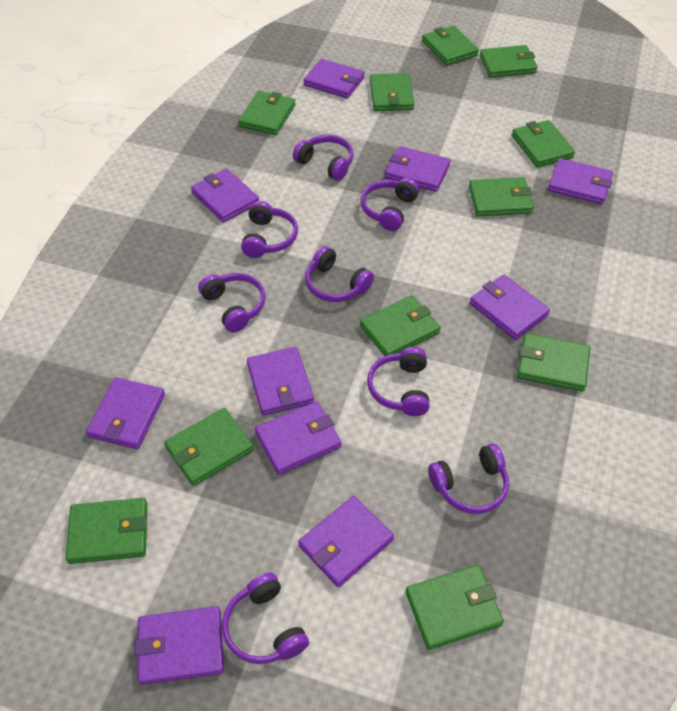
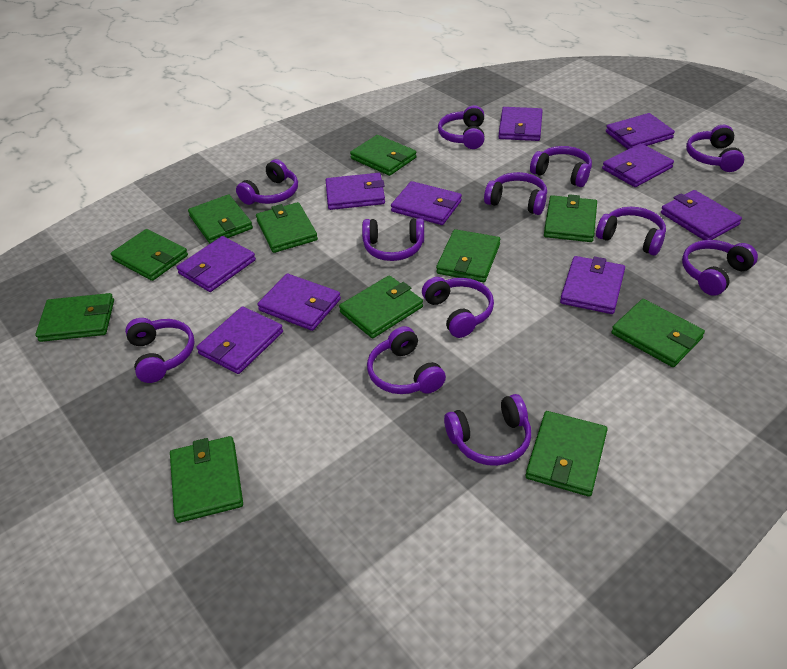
purple headphones: [198,273,266,332] [222,572,309,664] [241,201,298,258] [293,135,354,181] [305,246,374,302] [361,178,420,231] [367,347,430,416] [428,443,509,514] = 8 -> [125,318,195,383] [236,159,298,205] [362,218,424,261] [367,326,446,394] [422,277,494,338] [438,105,484,149] [444,394,531,466] [484,172,547,215] [530,146,592,187] [596,207,666,256] [682,240,758,296] [686,125,744,172] = 12

